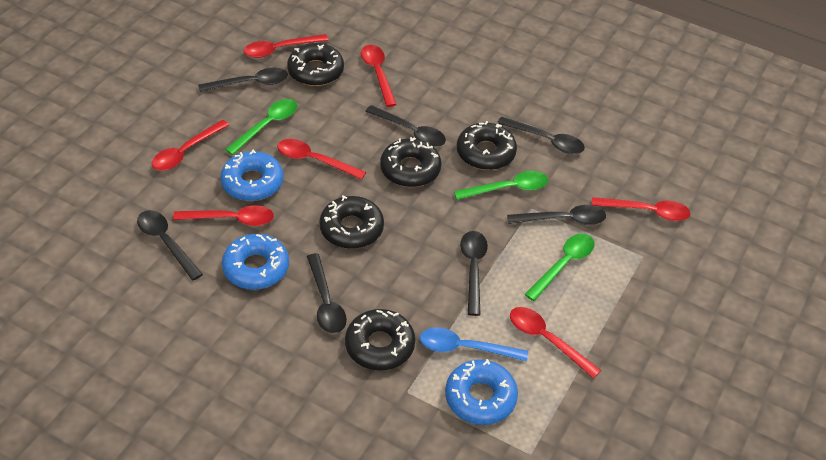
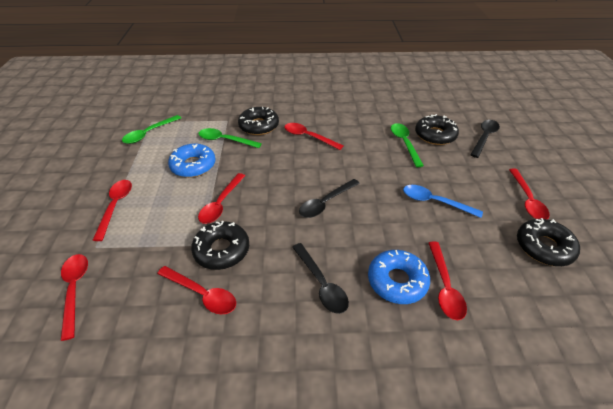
black donut: [287,43,344,86] [319,195,384,249] [345,309,415,370] [380,137,442,187] [457,121,517,170] = 5 -> [191,221,249,270] [238,107,279,135] [415,114,459,145] [517,218,580,266] = 4
black spoon: [137,210,203,280] [198,67,288,92] [307,253,347,334] [365,105,446,147] [460,231,488,316] [497,116,585,154] [507,205,606,225] = 7 -> [292,243,349,314] [299,179,360,218] [470,120,500,158] = 3
blue donut: [220,149,283,201] [222,234,289,290] [445,359,518,425] = 3 -> [168,144,216,178] [368,250,430,304] = 2

